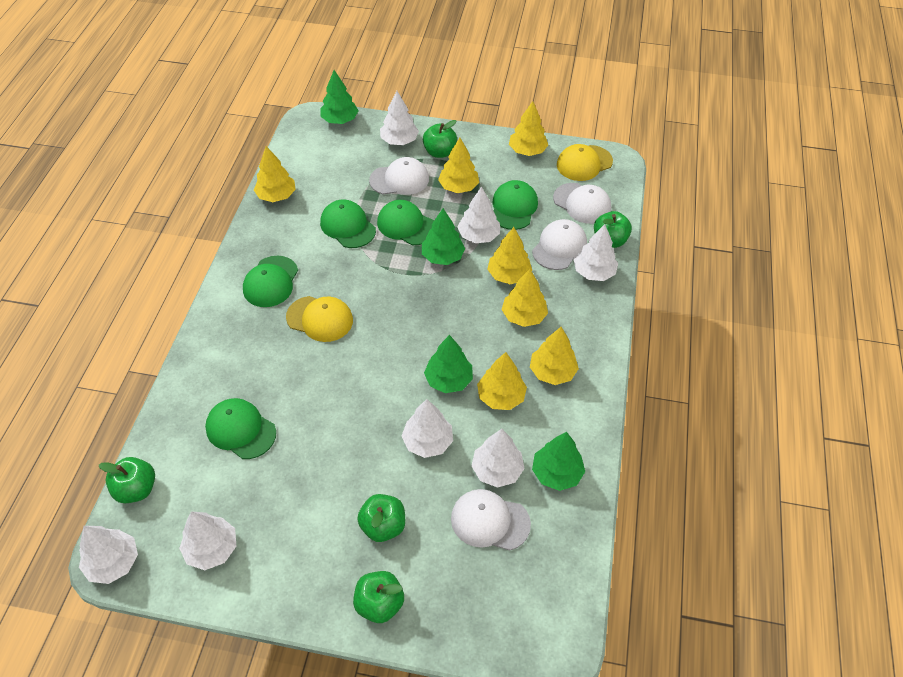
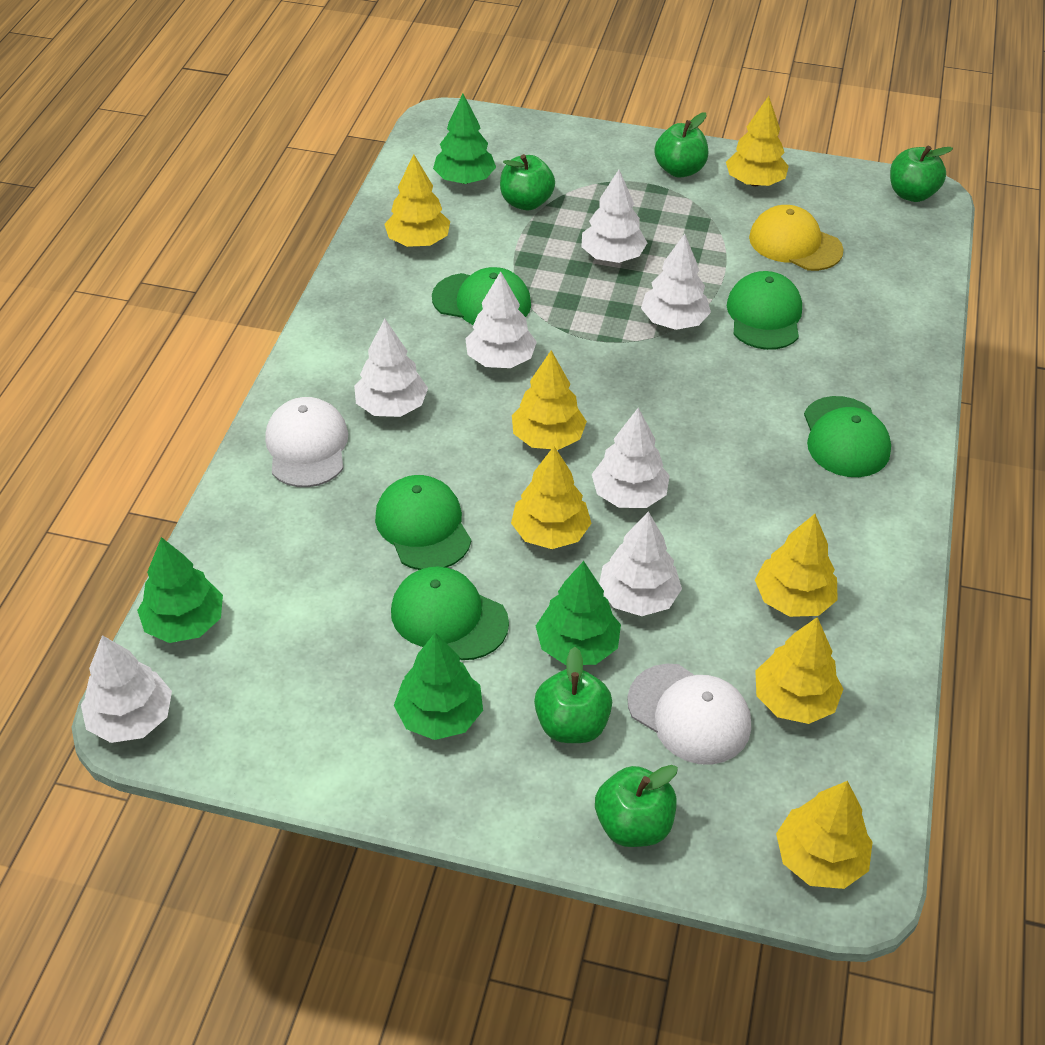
white cap: [369,157,429,195] [451,489,531,551] [532,219,587,270] [553,183,611,224] = 4 -> [265,397,348,487] [627,664,751,765] = 2
yellow cap: [286,296,353,342] [557,144,613,181] = 2 -> [749,205,844,271] = 1

